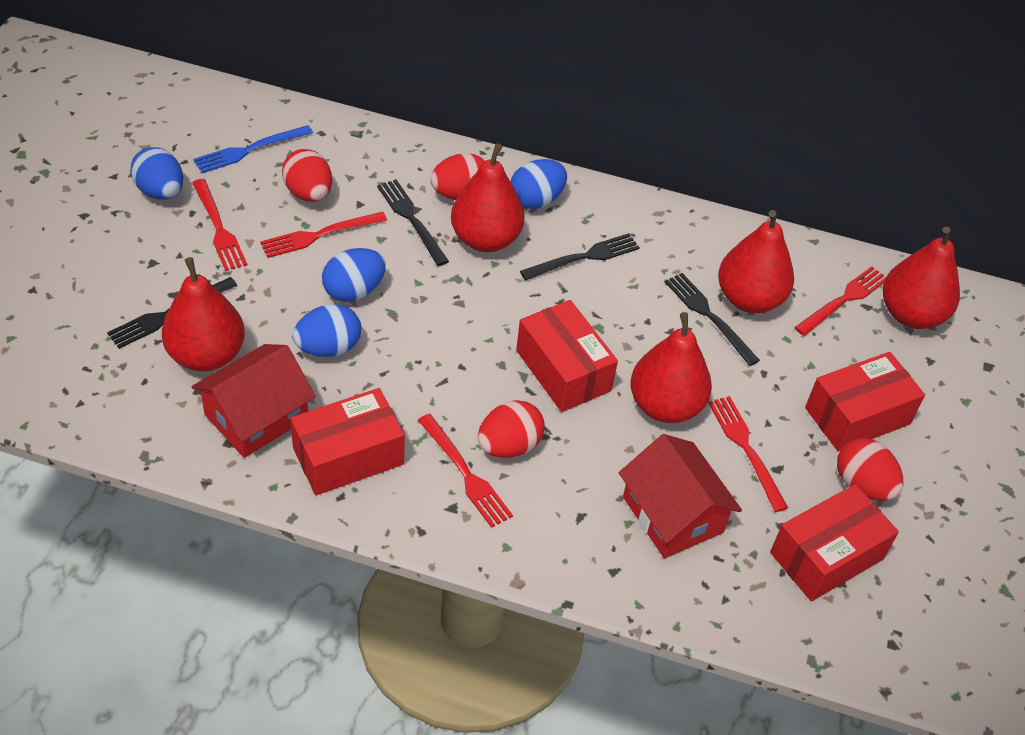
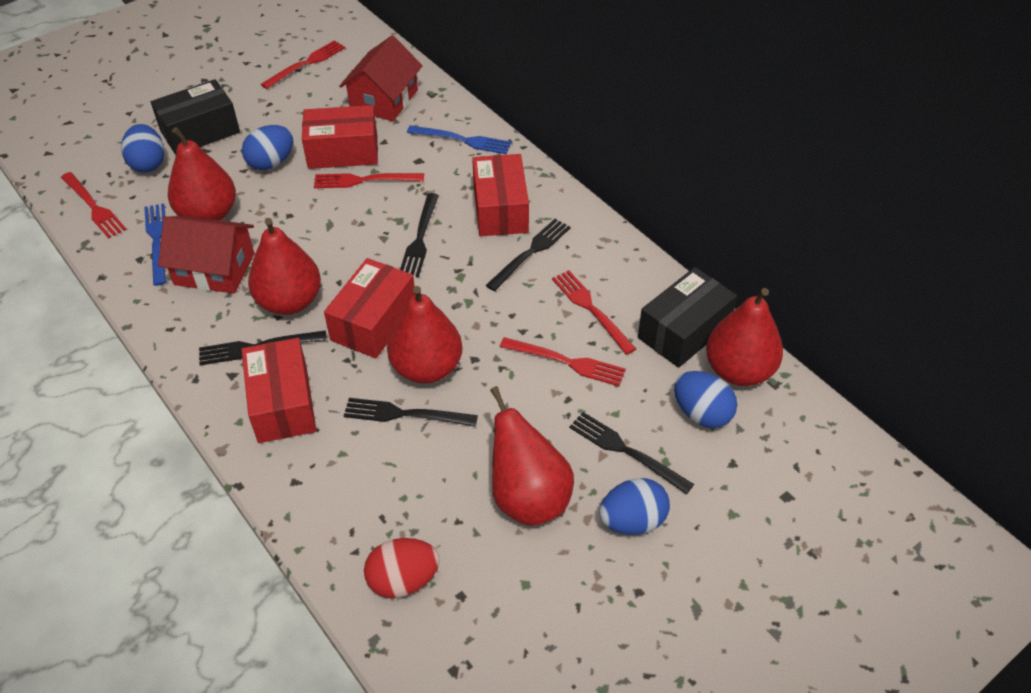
black box: none = 0 -> [151,79,240,155] [638,267,737,368] = 2
black fork: [107,277,237,349] [377,179,449,266] [520,233,640,280] [665,273,760,366] = 4 -> [199,330,327,365] [344,398,478,427] [400,193,439,277] [486,219,571,291] [569,412,694,494] = 5
blue fork: [194,125,313,173] = 1 -> [144,203,166,286] [407,125,511,154] = 2
red egg: [282,149,332,202] [430,153,485,200] [478,400,545,458] [837,438,903,501] = 4 -> [364,538,440,598] = 1

